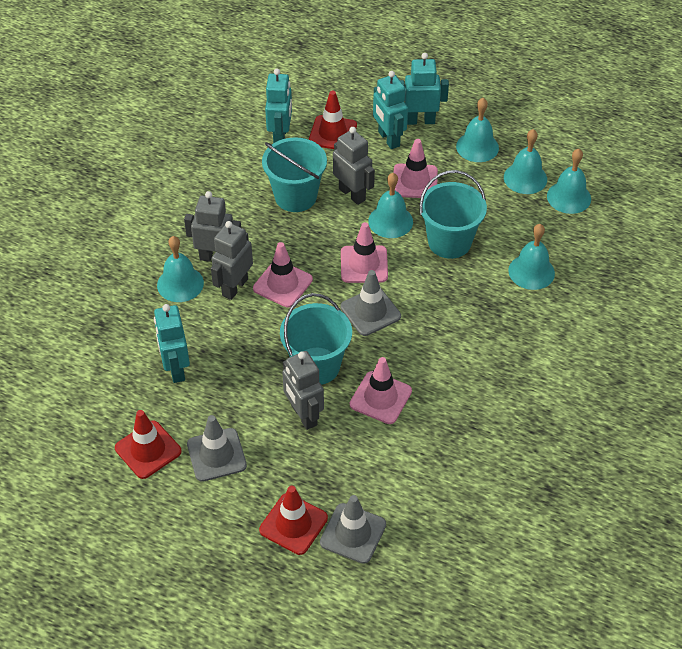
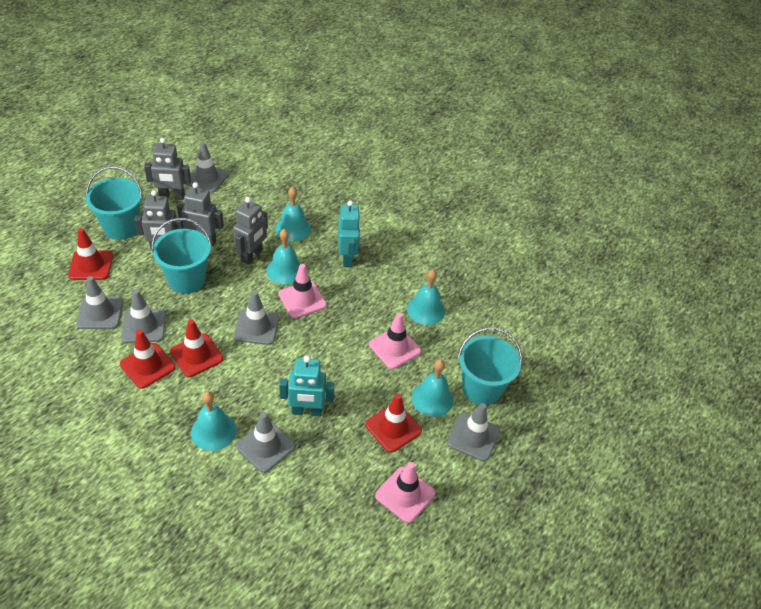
grey traffic cone: [187,415,247,482] [320,495,386,564] [341,270,401,336] = 3 -> [76,276,123,329] [121,290,166,343] [186,142,229,193] [234,291,280,345] [236,412,295,473] [447,403,500,461] = 6
pink traffic cone: [253,242,313,308] [341,222,388,283] [350,357,412,424] [394,139,438,198] = 4 -> [279,264,327,318] [369,313,421,369] [375,462,435,523] = 3
red traffic cone: [115,410,182,479] [259,486,328,555] [309,91,357,149] = 3 -> [68,228,113,280] [120,330,176,389] [170,319,223,377] [365,394,422,453] = 4
turquoise bell: [157,236,204,302] [368,173,413,238] [456,98,499,162] [504,129,547,194] [508,224,555,290] [547,148,591,214] = 6 -> [191,392,236,451] [266,229,301,285] [275,187,311,241] [407,269,445,325] [412,359,454,417] = 5
turquoise robot: [154,304,190,383] [265,68,292,143] [373,71,408,149] [400,53,449,125] = 4 -> [279,356,334,416] [338,200,360,267] = 2

